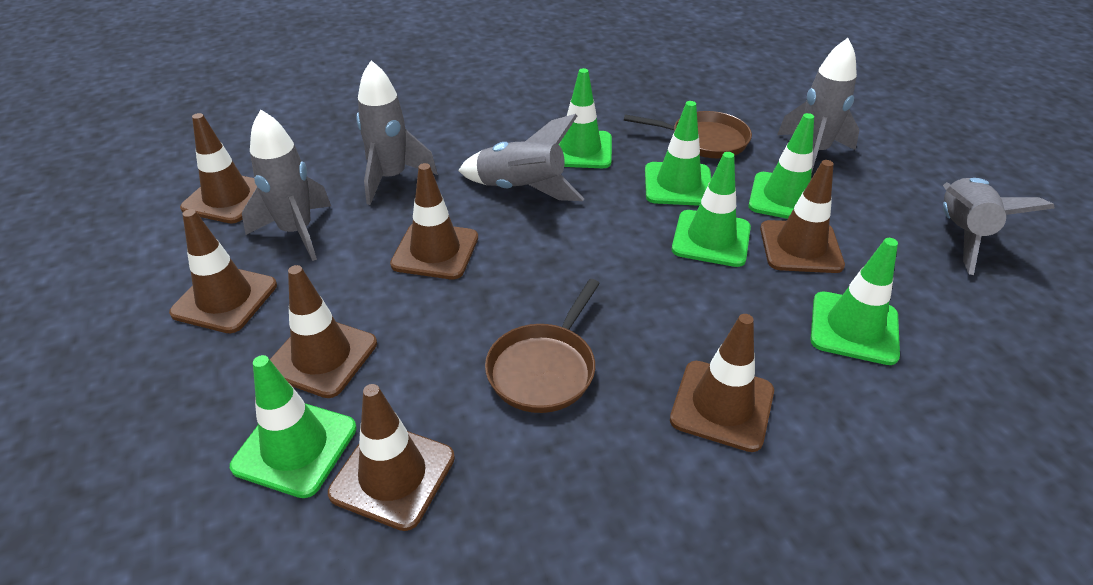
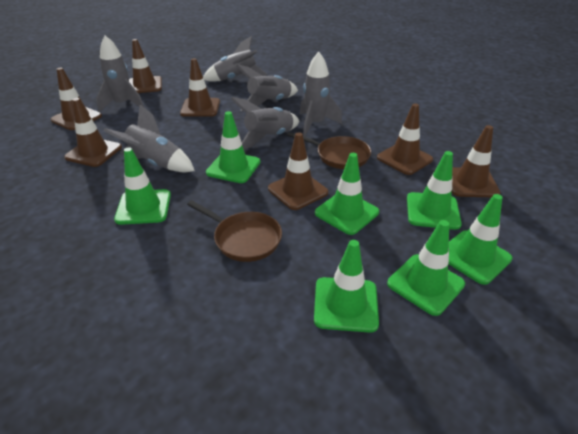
green traffic cone: [230,355,357,498] [559,68,612,168] [645,101,712,206] [672,152,751,267] [748,113,814,219] [810,238,900,365] = 6 -> [114,148,171,225] [206,111,260,183] [314,240,379,333] [315,153,379,235] [387,220,465,316] [407,151,462,230] [448,194,513,285] = 7
grey rocket: [242,110,331,261] [356,60,438,205] [458,114,584,201] [777,38,860,174] [943,178,1055,275] = 5 -> [96,35,144,112] [104,105,195,172] [203,36,268,82] [231,97,299,149] [236,64,298,111] [300,52,342,137] = 6

